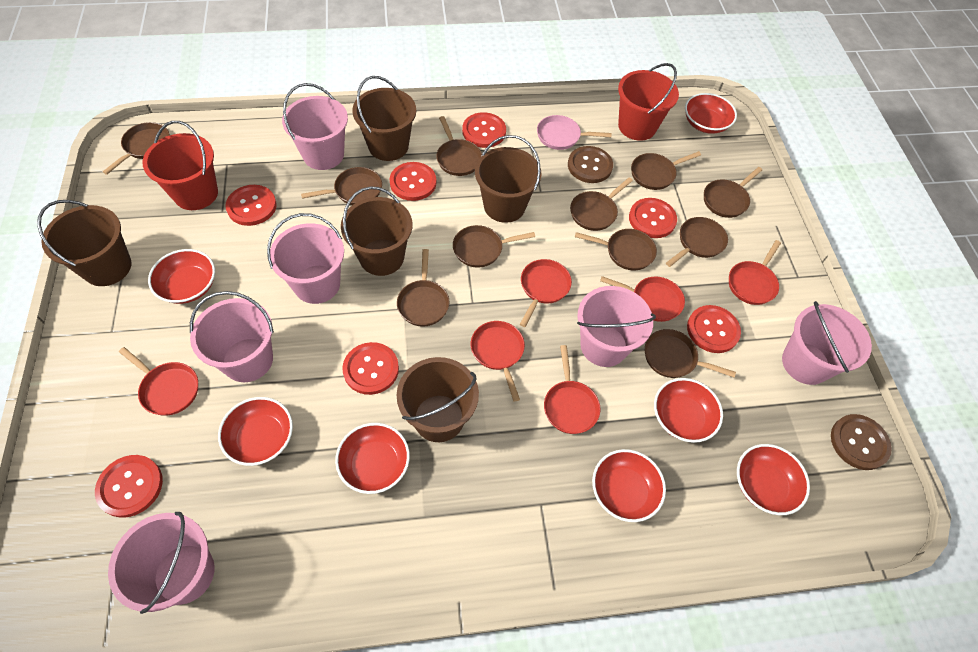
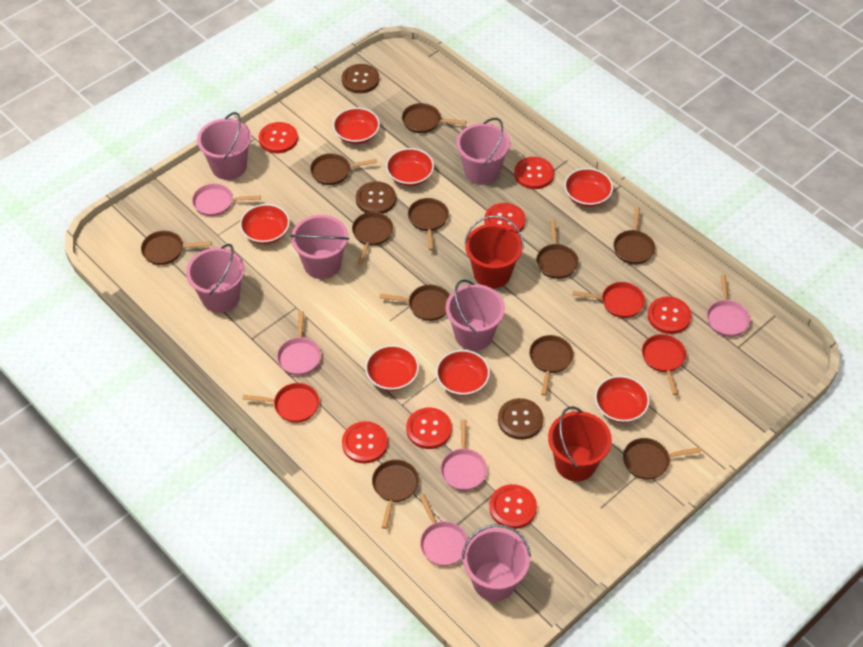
brown bucket: [37,200,132,286] [341,186,412,276] [352,76,416,161] [397,357,479,442] [475,135,541,223] = 5 -> none = 0
brown button: [568,146,613,183] [831,414,892,470] = 2 -> [342,64,379,93] [356,181,396,214] [498,398,543,440] = 3
pink pan: [537,115,612,150] = 1 -> [192,183,261,216] [277,311,321,375] [419,494,468,566] [440,419,487,491] [707,274,750,337] = 5
red pan: [119,347,198,416] [471,321,525,401] [520,259,572,327] [544,345,601,434] [600,276,685,322] [729,240,781,305] = 6 -> [243,383,319,423] [573,282,645,318] [642,334,686,395] = 3

